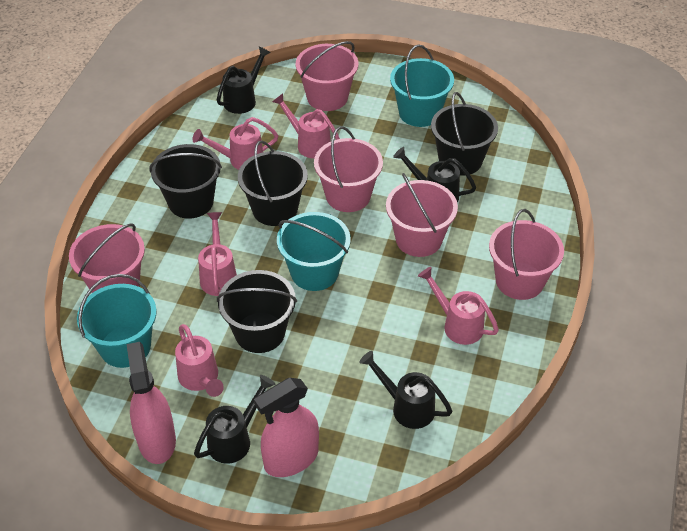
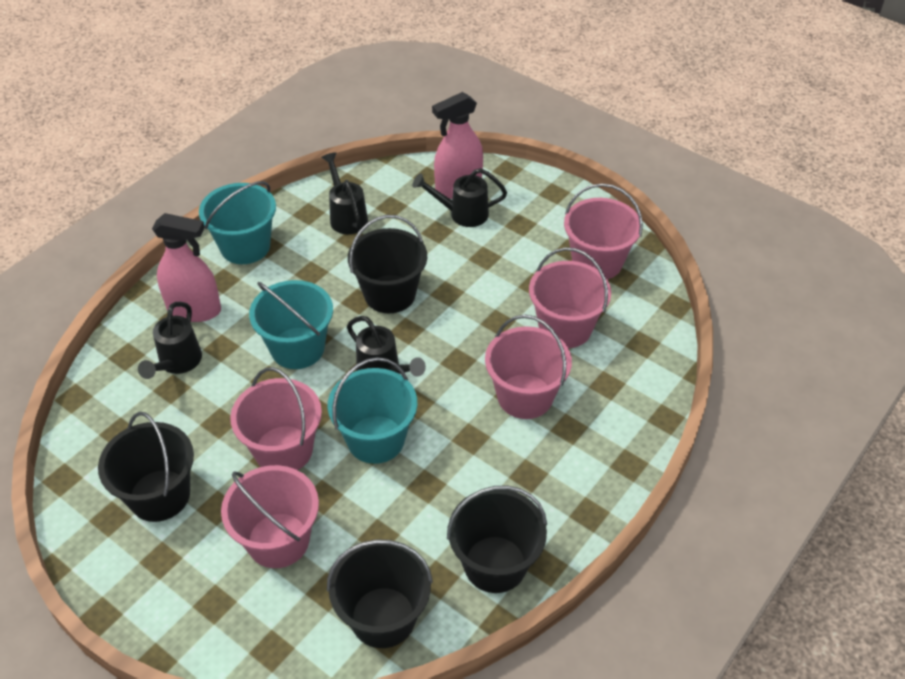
pink watering can: [175,324,224,397] [192,117,278,170] [198,212,237,296] [272,93,340,158] [418,267,499,345] = 5 -> none = 0

